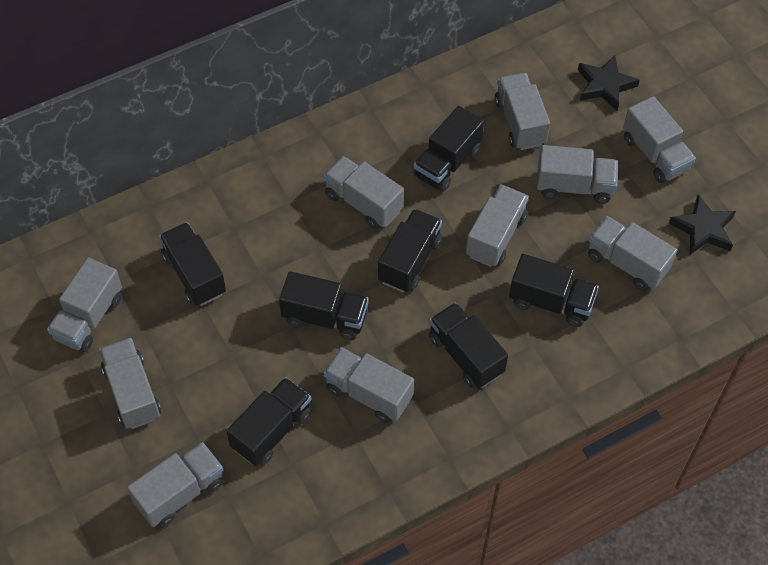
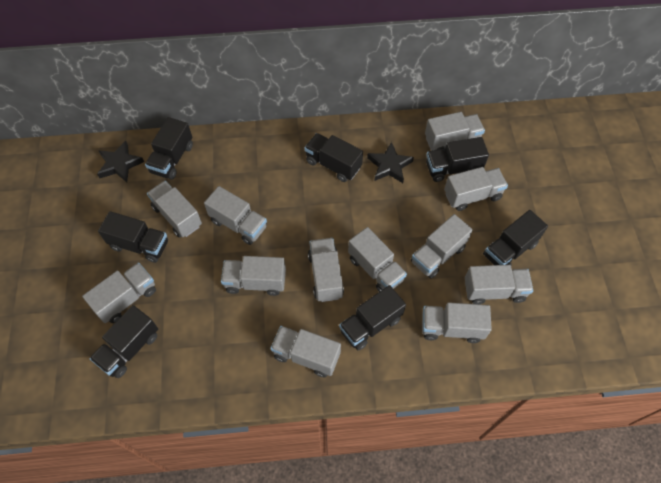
grey truck: [47,258,122,352] [99,338,161,429] [127,442,223,528] [323,156,404,229] [323,347,414,423] [466,184,529,267] [495,73,550,150] [537,145,618,203] [588,216,677,291] [623,96,696,183] = 10 -> [82,263,156,323] [147,181,202,238] [204,186,267,245] [221,256,286,296] [270,326,341,377] [308,238,344,302] [348,227,407,292] [411,214,473,278] [422,302,492,343] [425,112,485,151] [444,167,508,211] [465,265,533,304] = 12

